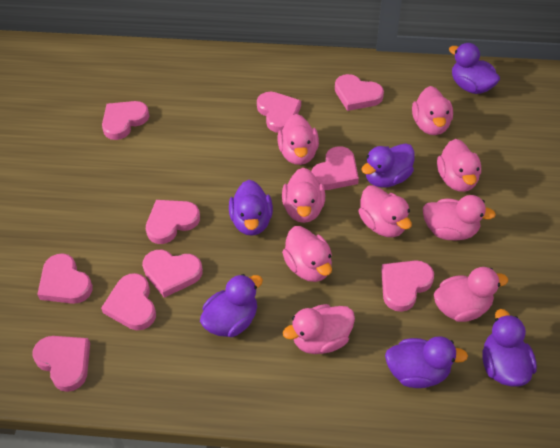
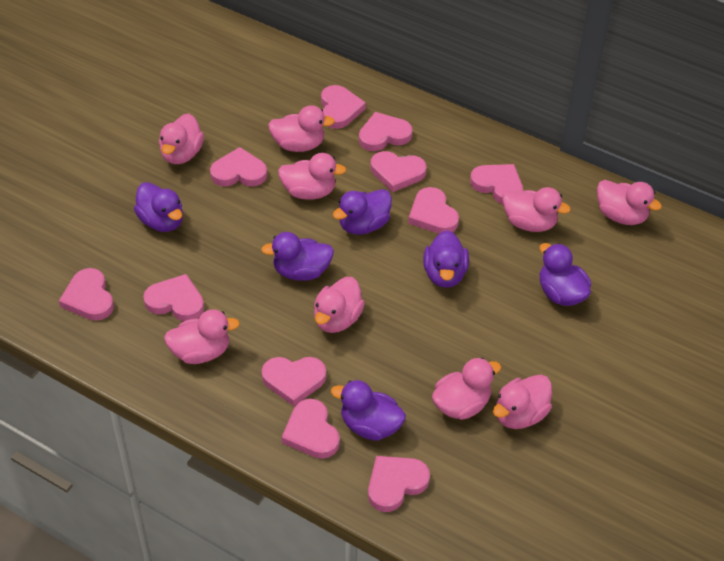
pink heart: [32,336,90,392] [37,253,93,304] [101,273,156,330] [102,101,149,140] [142,250,203,298] [146,200,200,244] [257,92,301,133] [311,146,359,190] [335,74,384,111] [381,260,434,312] = 10 -> [59,268,114,321] [143,274,204,321] [210,147,267,186] [262,357,326,406] [282,399,340,459] [321,85,366,129] [359,112,412,151] [368,456,430,512] [371,151,426,192] [408,187,459,234] [470,164,523,204] = 11

